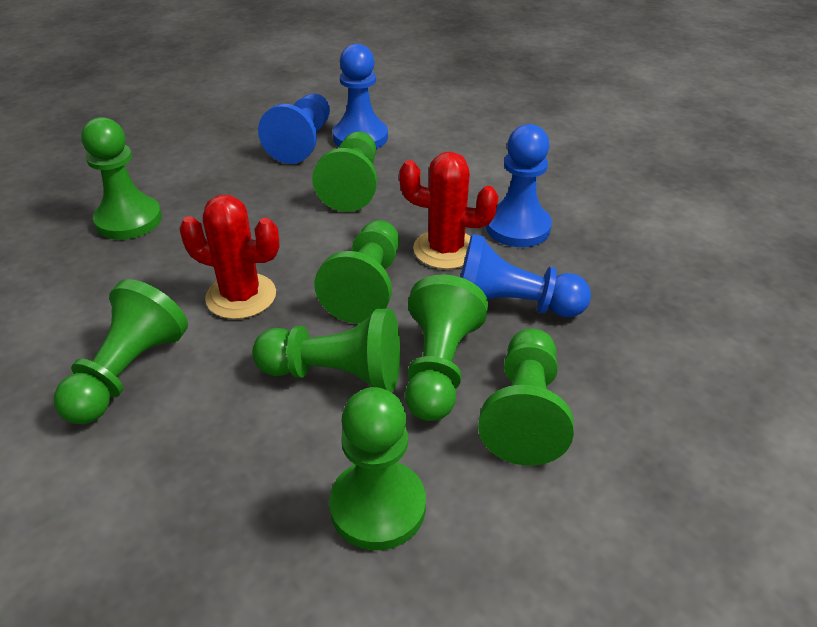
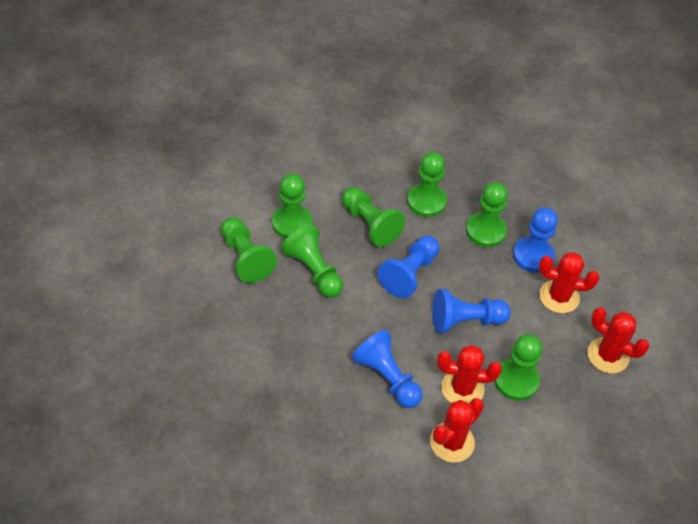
green pawn: [54,279,188,424] [81,117,162,240] [252,308,400,393] [312,131,377,212] [314,220,399,323] [329,387,426,550] [405,274,488,421] [478,328,574,466] = 8 -> [221,217,277,283] [272,174,313,239] [281,225,343,298] [342,187,405,247] [407,152,447,217] [466,182,508,247] [494,334,542,401] = 7
red cactus: [179,195,279,319] [399,152,498,269] = 2 -> [430,398,484,463] [437,345,502,403] [539,252,599,313] [588,307,649,373] = 4

